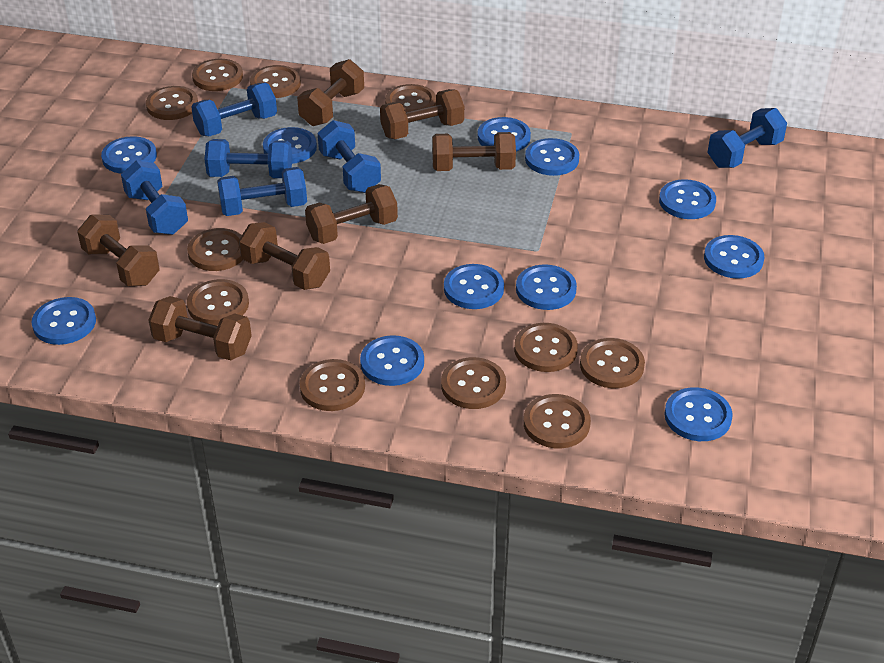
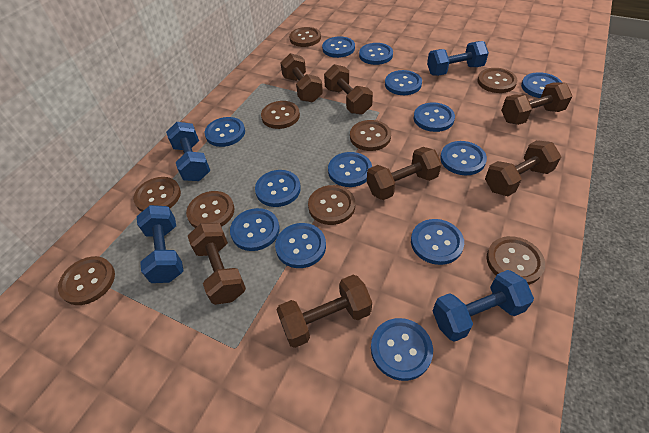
blue button: [31,297,96,345] [101,136,157,174] [263,127,317,164] [360,335,424,386] [444,264,504,309] [477,117,531,151] [516,265,577,310] [525,138,579,176] [659,179,716,219] [664,387,733,441] [704,235,764,279] = 11 -> [205,117,245,147] [230,208,280,251] [255,170,301,207] [275,223,326,268] [322,36,355,58] [328,152,372,187] [359,43,393,65] [371,318,433,381] [385,70,422,95] [411,219,464,265] [414,102,455,132] [440,141,487,175] [521,72,562,98] = 13
blue dumbbell: [121,160,188,235] [191,83,277,136] [204,139,292,178] [217,167,307,216] [318,120,381,193] [707,108,787,168] = 6 -> [137,205,183,283] [166,122,210,181] [427,41,489,76] [433,270,534,342] = 4
brown button: [146,86,198,120] [187,228,243,271] [187,279,249,326] [192,59,243,91] [250,65,301,98] [300,359,365,411] [385,84,436,112] [441,357,506,409] [514,323,578,372] [523,394,591,449] [580,338,645,388] = 11 -> [58,256,115,305] [133,177,181,212] [186,191,234,228] [261,101,300,129] [289,27,321,47] [308,185,355,225] [350,120,391,151] [477,68,517,93] [487,236,545,285] = 9

